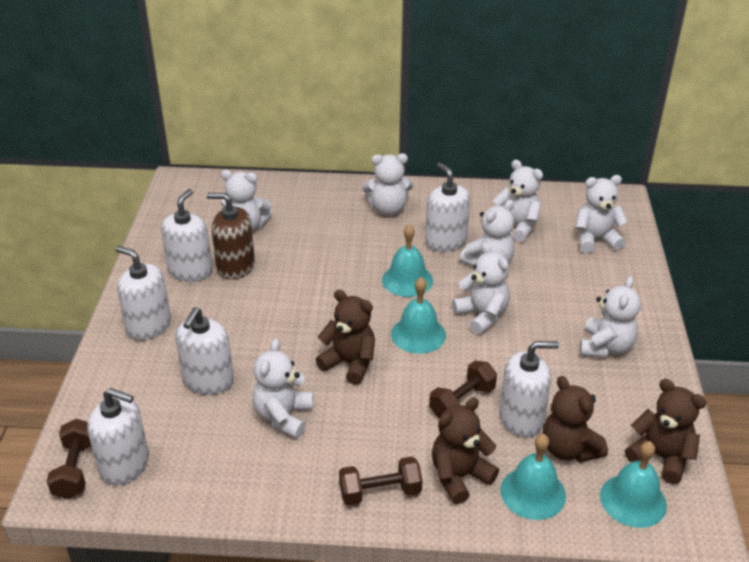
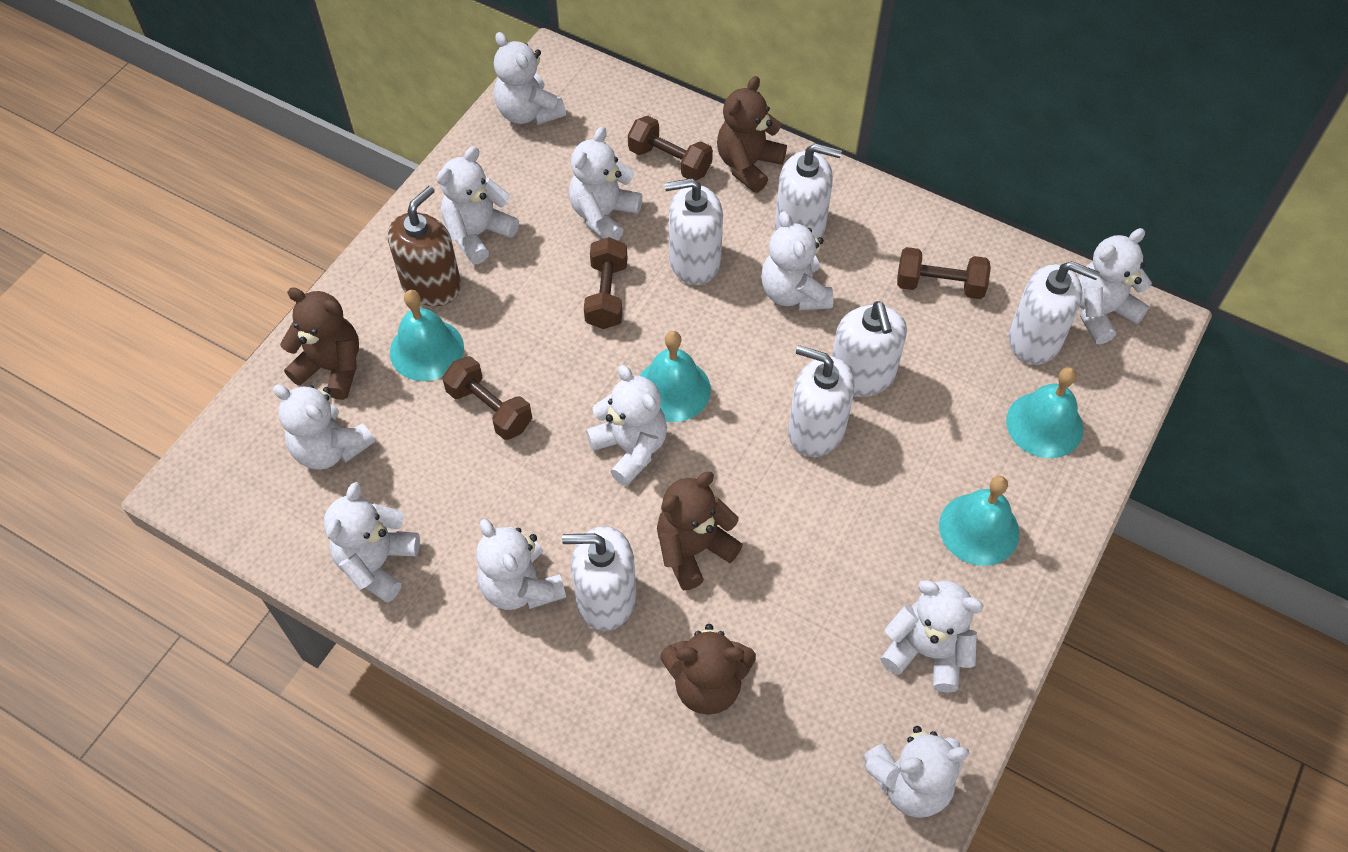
brown dumbbell: [47,419,91,499] [339,457,423,506] [429,361,497,419] = 3 -> [442,356,532,440] [584,237,627,329] [628,116,713,180] [897,247,991,299] = 4
white teddy bear: [221,170,273,231] [252,339,313,439] [362,153,413,216] [452,242,510,334] [460,200,515,267] [493,160,543,242] [575,175,628,253] [579,276,641,358] = 8 -> [273,384,375,470] [324,482,420,603] [437,146,519,264] [476,519,566,610] [494,32,566,125] [569,127,642,241] [586,365,667,486] [761,211,833,311] [862,726,969,818] [880,580,984,693] [1078,228,1152,344] = 11

